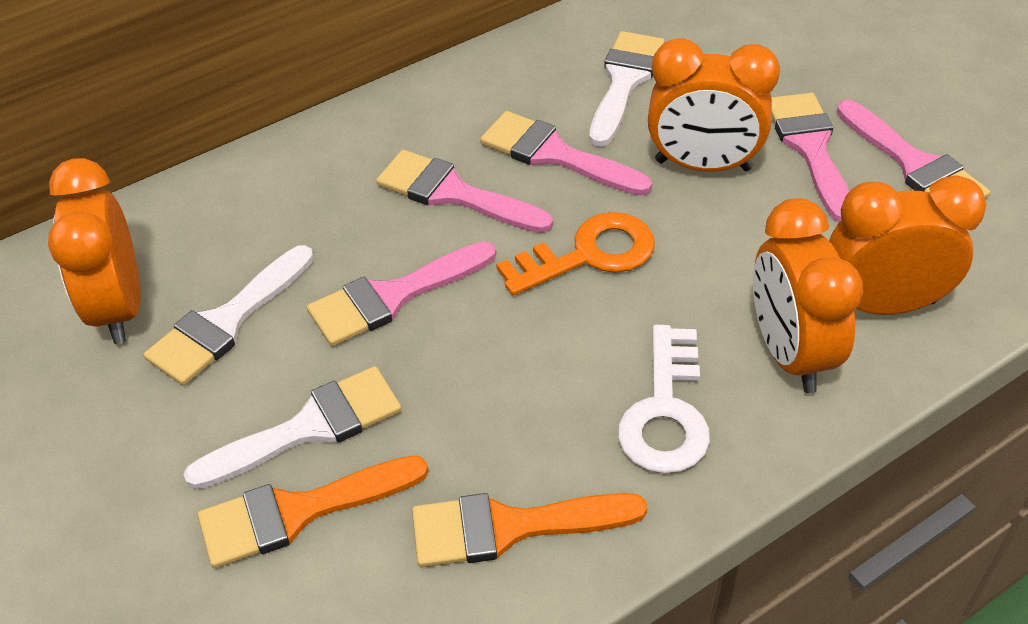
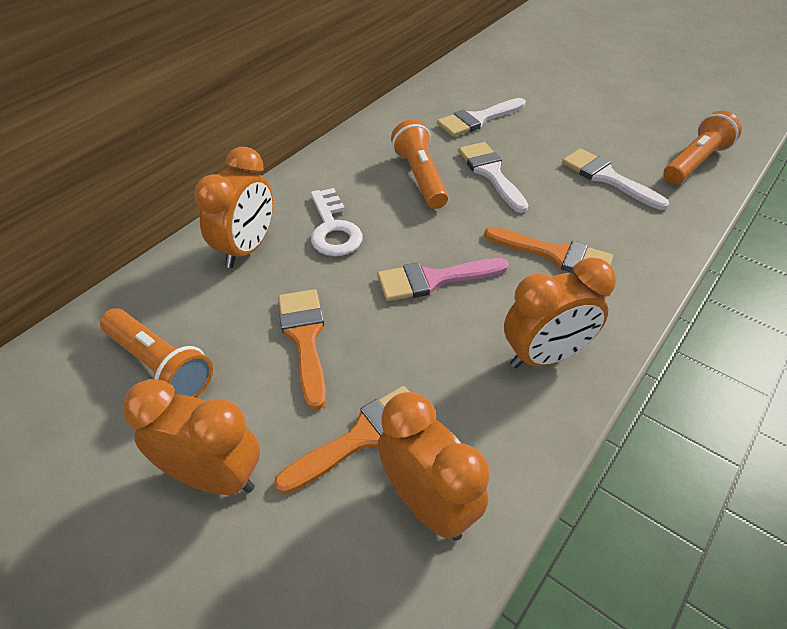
orange brush: [198,455,428,568] [412,493,647,567] = 2 -> [274,386,409,494] [278,289,326,410] [484,227,613,273] = 3
orange flashlight: none = 0 -> [100,308,213,398] [391,119,448,209] [663,111,742,184] = 3
orange key: [496,212,655,296] = 1 -> none = 0
pink brush: [307,241,496,346] [376,150,553,233] [480,111,652,196] [771,93,849,222] [837,100,990,199] = 5 -> [377,258,509,301] = 1

